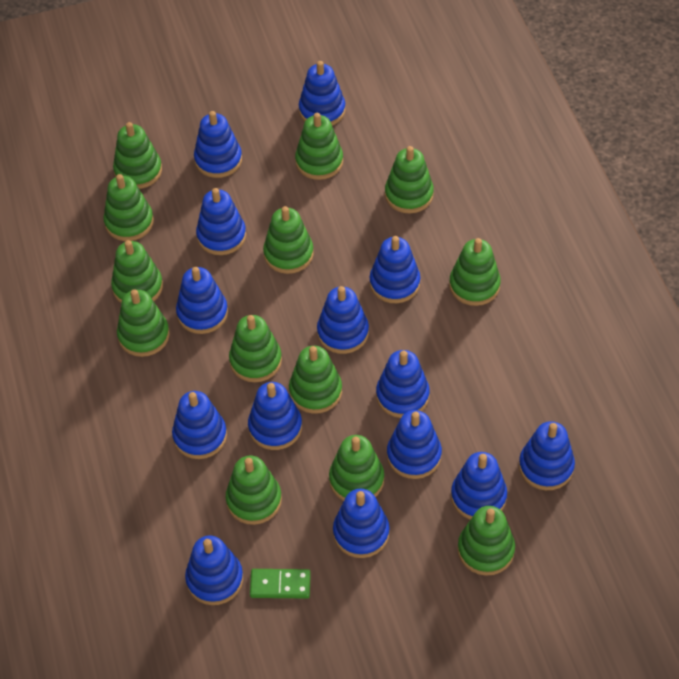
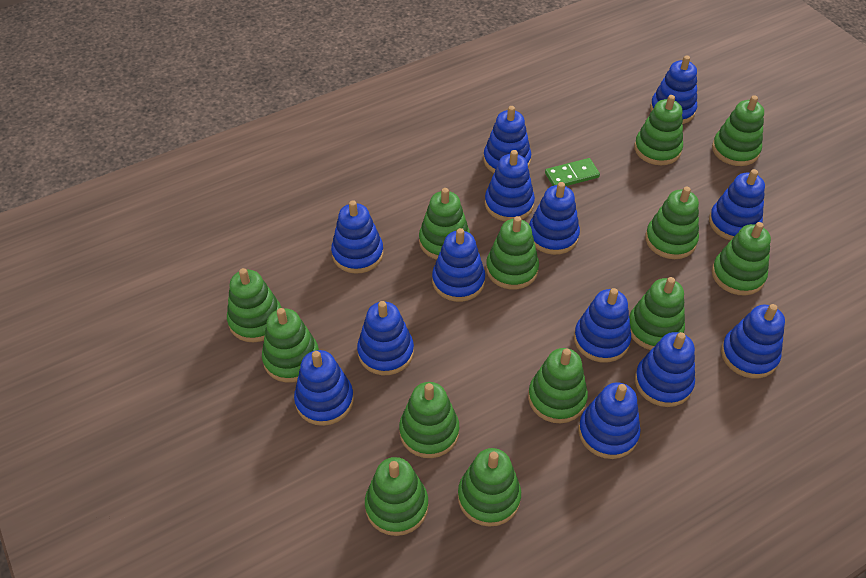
blue stacking toy: [172,391,227,459] [176,267,228,334] [185,536,243,605] [194,111,242,178] [196,188,246,255] [248,382,302,450] [299,61,346,126] [317,286,369,354] [333,489,389,558] [370,236,420,303] [376,350,430,418] [387,410,442,479] [451,452,507,520] [519,421,575,490] = 14 -> [294,350,354,426] [331,200,384,274] [357,301,414,375] [432,228,485,302] [484,106,531,173] [485,150,535,222] [529,182,580,255] [574,288,631,362] [579,383,641,459] [635,332,695,407] [650,55,697,124] [709,169,765,241] [721,304,785,379] = 13

